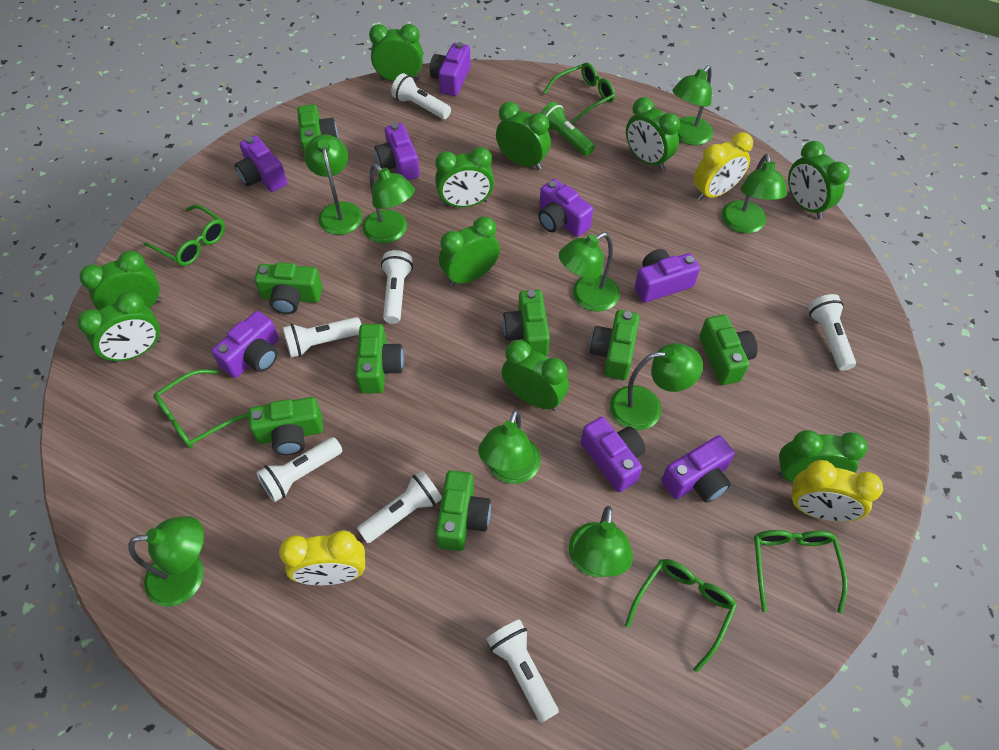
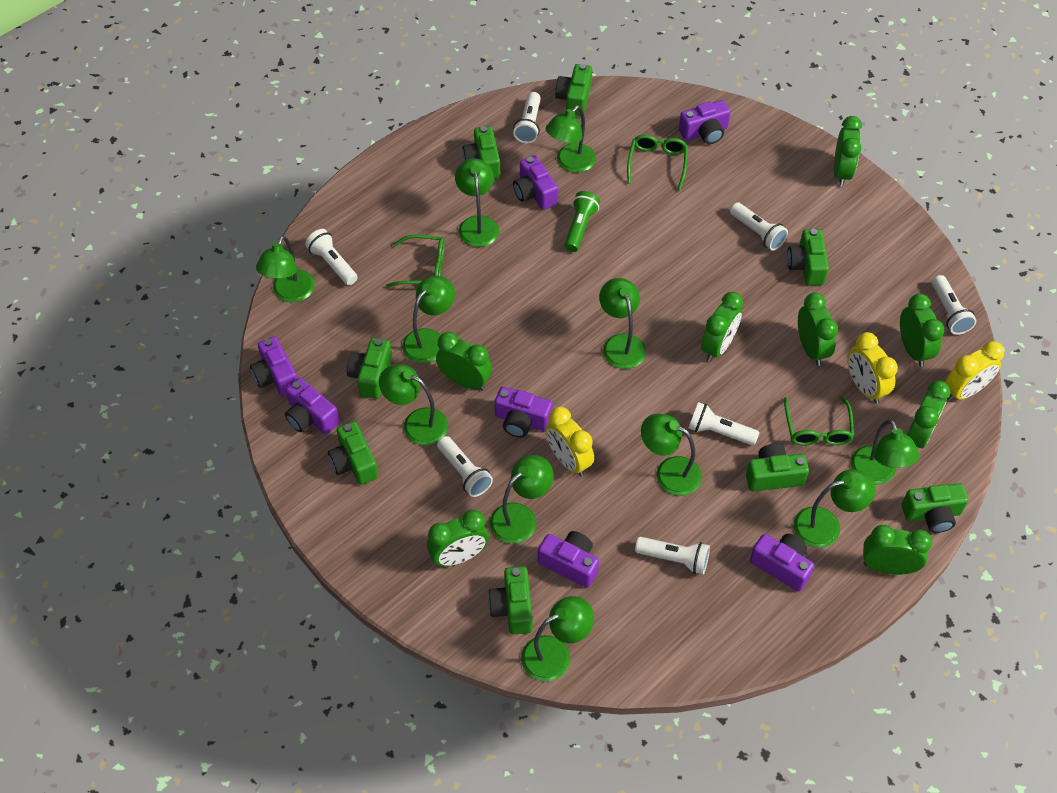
green clock: [77,292,161,364] [79,251,162,310] [369,24,423,81] [435,147,494,207] [439,216,500,287] [496,102,551,170] [502,340,569,411] [626,97,680,170] [778,430,867,483] [788,141,850,219] = 10 -> [427,510,489,567] [436,332,492,391] [701,292,743,362] [798,293,838,366] [834,116,862,186] [863,525,932,575] [900,294,944,367] [907,381,950,448] = 8
green glasses: [143,205,225,266] [153,369,249,448] [543,62,615,123] [625,559,737,673] [754,530,848,614] = 5 -> [386,235,444,287] [627,135,688,190] [784,397,854,446] = 3
green lamp: [128,516,204,607] [304,134,363,235] [363,164,415,243] [478,410,541,484] [559,232,620,312] [569,506,633,577] [610,343,703,430] [672,65,713,145] [722,154,787,233] = 9 -> [256,236,315,303] [379,364,448,445] [402,276,455,364] [455,159,499,247] [490,455,553,544] [521,596,594,681] [546,105,596,173] [599,278,646,369] [641,414,702,496] [794,469,876,548] [851,419,919,485] = 11
purple camera: [212,311,279,378] [235,135,287,192] [375,123,420,180] [430,42,471,96] [538,179,593,237] [581,417,645,492] [635,249,700,302] [661,435,735,503] = 8 -> [250,336,298,397] [285,378,339,434] [495,386,553,438] [513,155,558,210] [538,531,599,588] [679,100,731,144] [750,534,814,591] = 7

